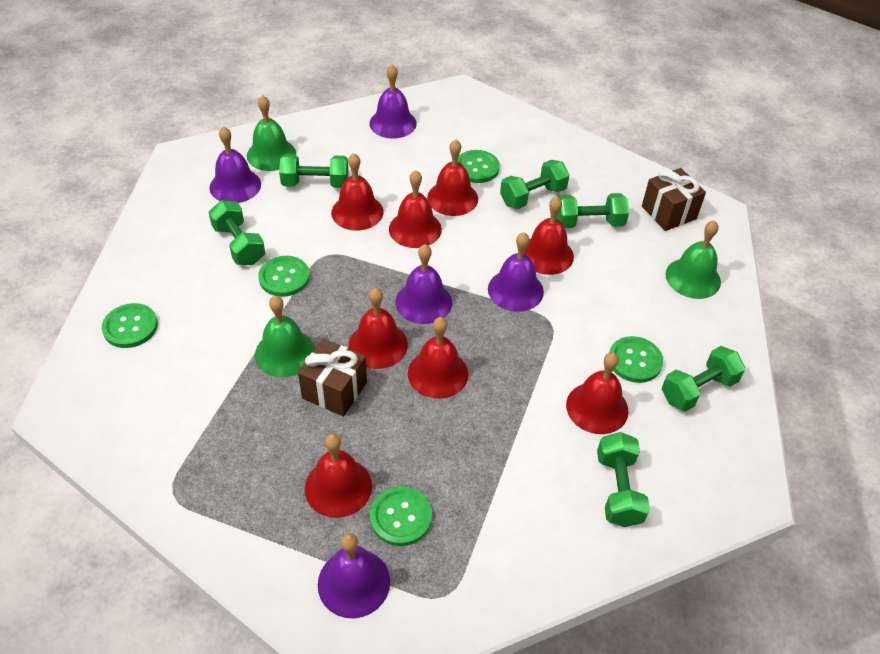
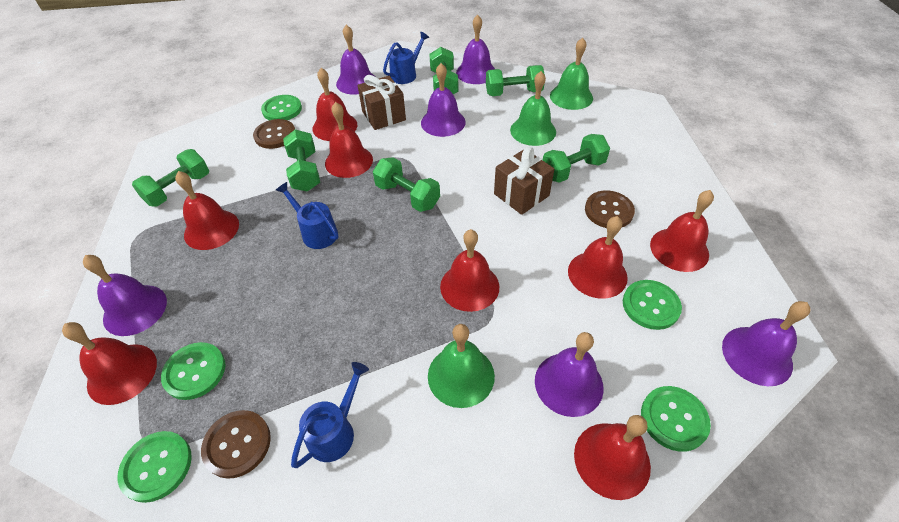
blue watering can: none = 0 -> [276,182,338,249] [291,362,369,468] [383,32,429,84] = 3
brown button: none = 0 -> [201,410,271,479] [253,119,295,149] [585,191,635,228] = 3
purple bell: [210,126,261,203] [318,533,390,618] [369,65,417,139] [395,244,452,324] [488,232,544,312] = 5 -> [83,255,167,336] [336,25,374,95] [421,63,465,137] [456,15,495,84] [535,332,604,417] [722,301,810,386] = 6

